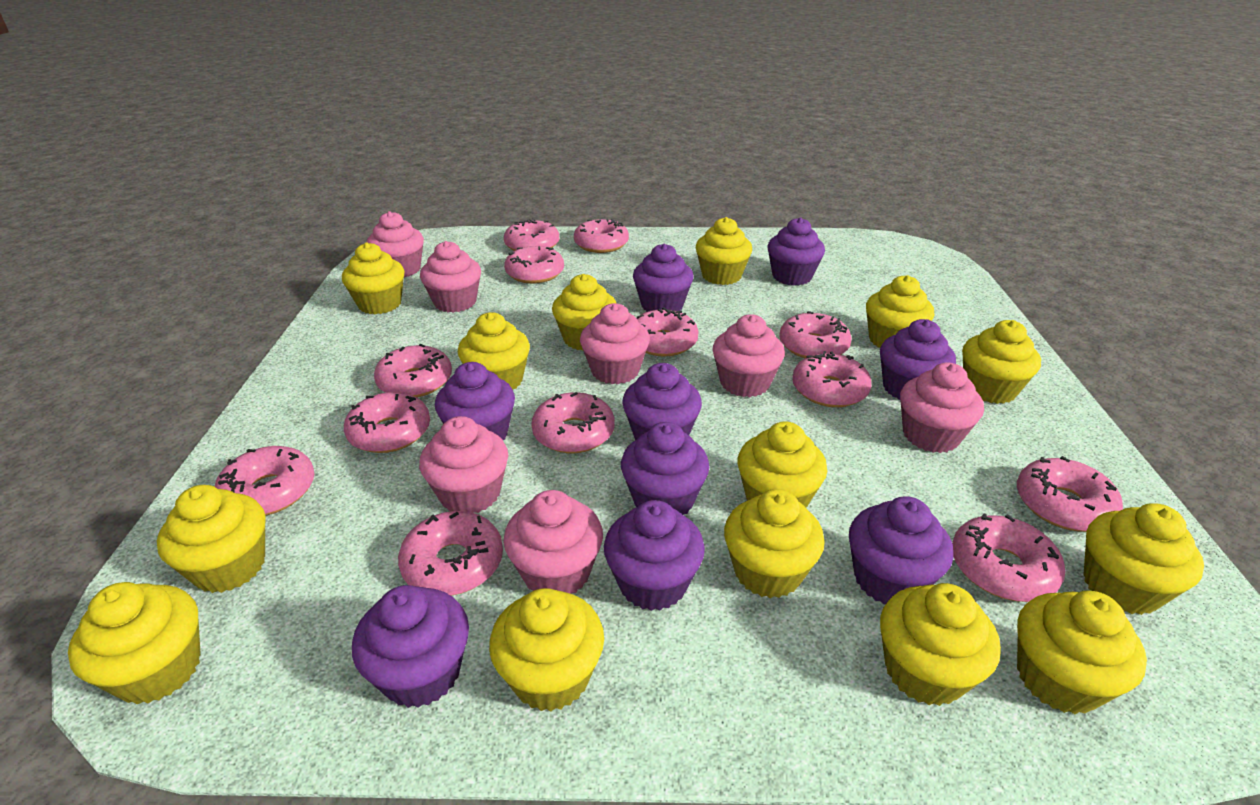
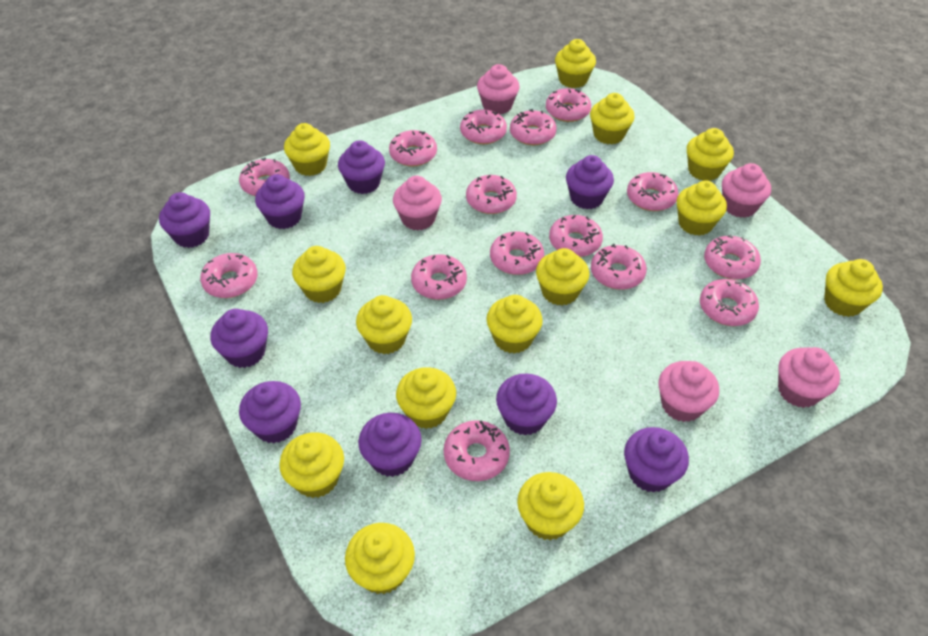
pink cupcake: [367,211,424,277] [419,416,508,513] [420,241,481,313] [503,490,603,594] [580,303,650,384] [712,314,785,397] [900,362,984,453] = 7 -> [393,176,442,231] [477,64,519,114] [658,361,719,422] [722,163,771,218] [778,347,840,408] = 5
pink donut: [215,446,315,516] [344,392,430,453] [374,344,452,397] [398,511,503,596] [504,219,559,251] [504,246,564,284] [531,392,614,453] [574,218,629,253] [637,307,699,357] [779,311,852,358] [792,351,871,407] [952,513,1065,602] [1017,456,1123,532] = 13 -> [200,253,258,298] [239,157,290,196] [389,130,437,167] [411,254,467,300] [444,420,510,481] [460,110,507,144] [466,175,517,214] [490,232,544,275] [510,109,557,145] [546,88,591,122] [549,215,603,257] [591,244,647,290] [627,172,679,211] [700,279,759,326] [704,234,761,280] = 15

